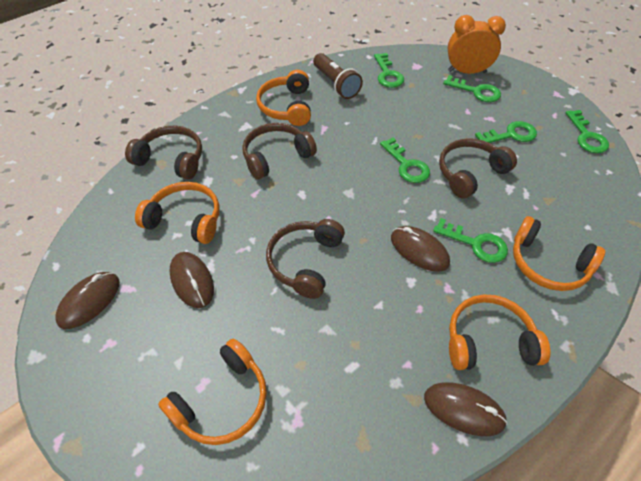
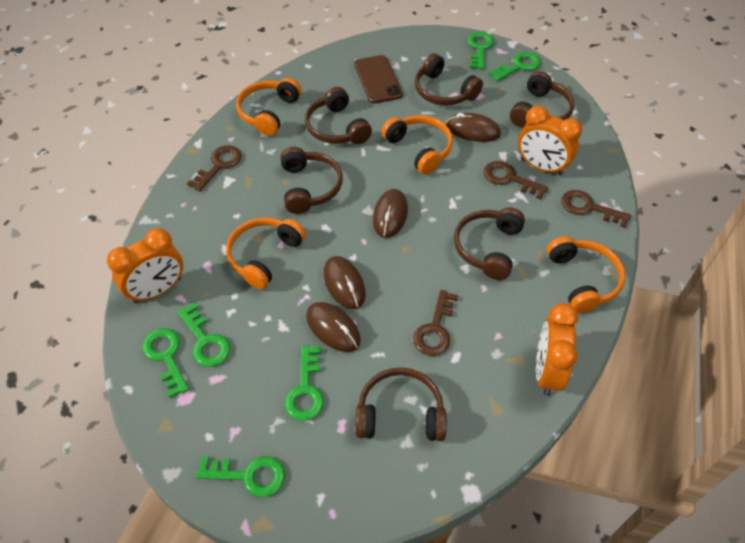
brown flashlight: [313,53,363,99] = 1 -> none = 0
brown headphones: [125,126,202,179] [242,123,317,179] [266,219,345,299] [439,139,517,199] = 4 -> [280,147,343,214] [305,87,372,144] [355,367,447,441] [415,53,483,105] [454,207,525,280] [510,71,575,127] = 6
brown key: none = 0 -> [187,145,242,191] [413,290,458,356] [483,161,548,199] [561,190,631,228] = 4
brown phone: none = 0 -> [354,55,403,104] = 1
orange clock: [448,15,506,74] = 1 -> [107,228,183,303] [518,106,582,176] [536,303,578,396] = 3
orange headphones: [135,182,219,244] [158,339,267,445] [256,70,311,126] [449,294,550,370] [513,216,606,291] = 5 -> [226,217,306,289] [236,78,302,136] [381,115,453,175] [547,236,625,313] = 4

